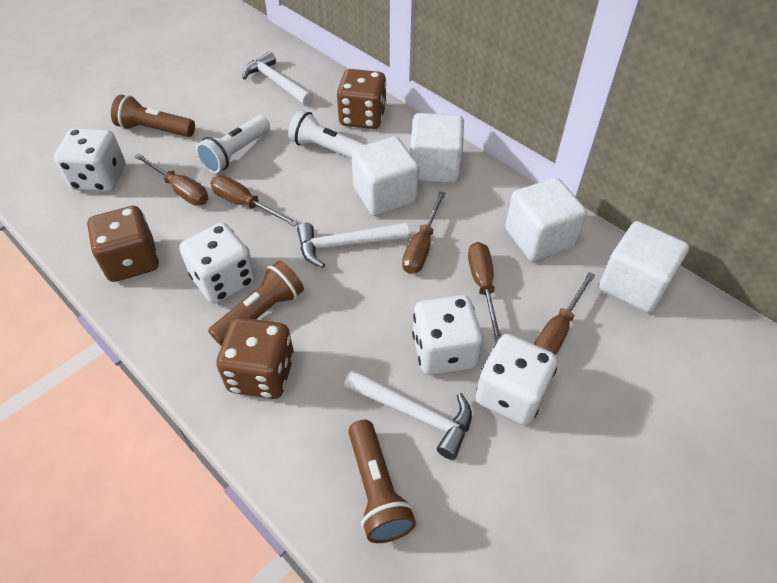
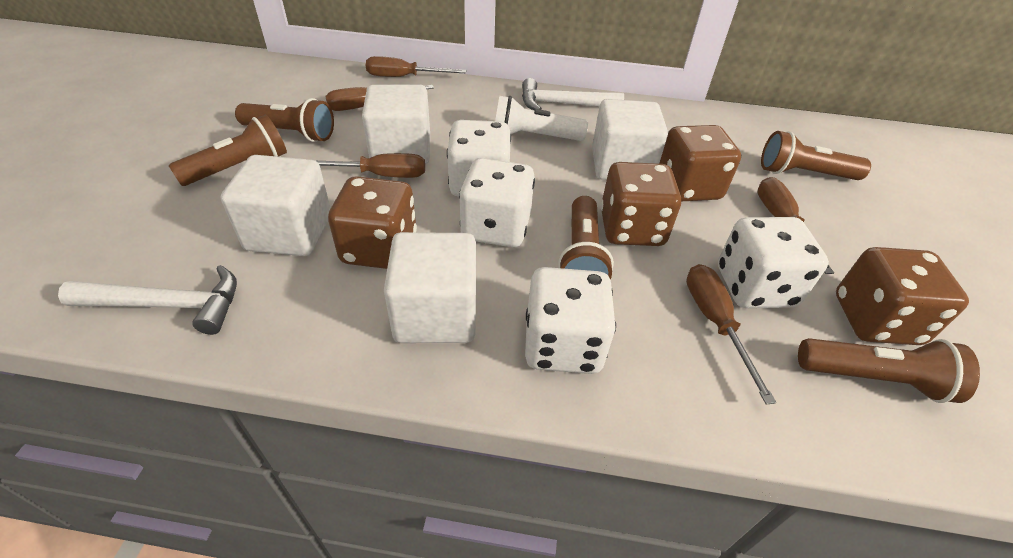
brown dice: [87,206,159,282] [216,317,294,399] [336,69,387,129] = 3 -> [328,176,417,269] [601,162,681,246] [659,125,741,201] [836,247,969,345] = 4
brown flashlight: [111,95,195,137] [208,260,304,346] [348,420,416,543] = 3 -> [169,114,287,186] [235,98,334,142] [558,196,614,279] [761,131,871,180] [798,338,980,403] = 5
white flashlight: [196,115,270,173] [288,110,366,159] = 2 -> [495,96,588,141] = 1
white hammer: [243,51,314,106] [297,222,409,268] [344,369,472,460] = 3 -> [58,265,237,335] [522,78,624,110] = 2

